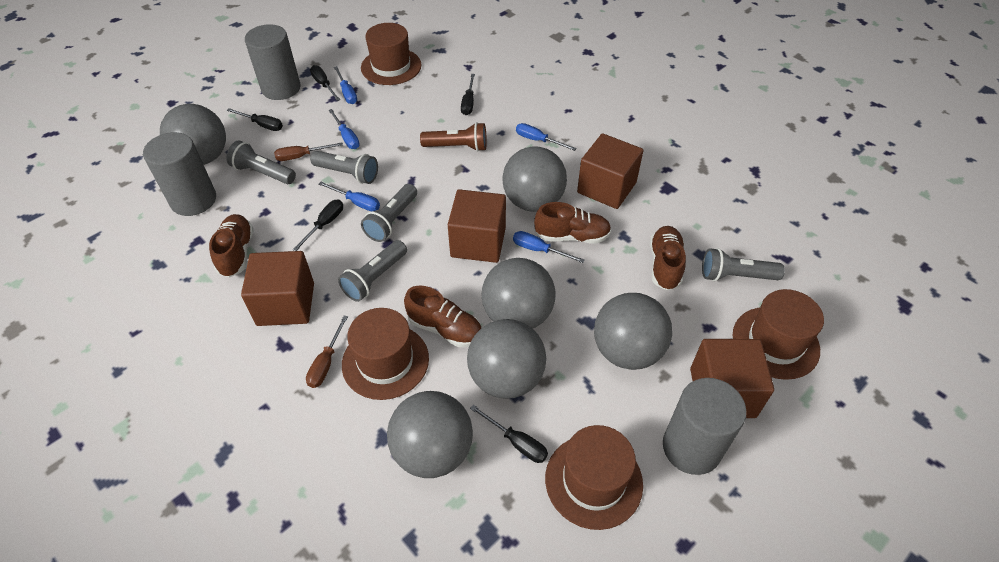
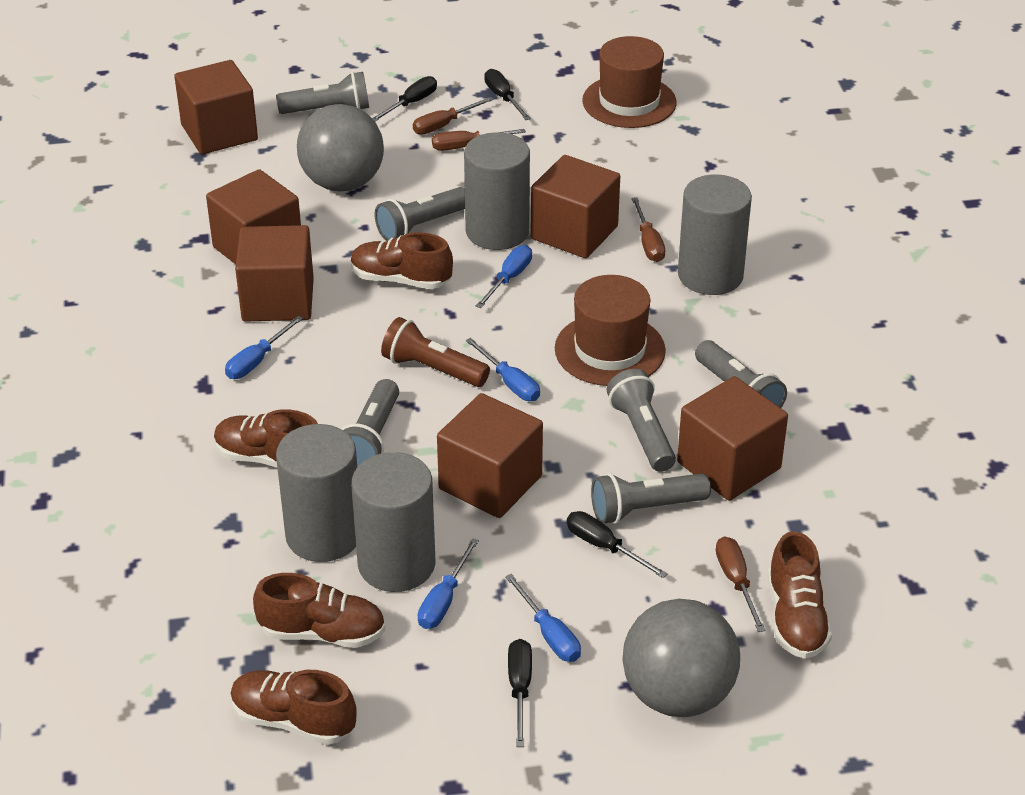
black screwdriver: [227,108,283,131] [293,200,343,251] [310,65,340,101] [461,74,475,115] [470,405,548,463] = 5 -> [372,76,437,121] [484,69,531,120] [508,639,532,747] [567,511,668,578] = 4
brown cube: [241,251,314,326] [448,189,506,263] [577,133,643,209] [690,339,774,418] = 4 -> [174,60,258,154] [206,169,301,264] [235,225,314,322] [437,393,543,518] [531,155,620,258] [677,376,788,501] = 6
brown hat: [342,308,429,400] [361,23,421,85] [545,425,643,530] [733,289,824,380] = 4 -> [555,275,666,386] [582,36,676,128] = 2
brown screwdriver: [274,143,343,161] [306,316,348,388] = 2 -> [413,97,494,135] [432,129,526,151] [632,197,665,262] [716,536,766,632] = 4
brown shoe: [209,214,254,278] [404,286,482,347] [534,202,611,244] [650,226,686,290] = 4 -> [214,409,318,468] [230,670,357,745] [253,573,385,648] [351,232,453,289] [768,531,832,659] = 5
grey ball: [160,104,226,165] [387,391,473,478] [467,319,546,399] [481,258,556,329] [502,146,567,212] [594,293,672,370] = 6 -> [297,104,384,191] [622,599,740,717] = 2
grey cylinder: [143,132,216,216] [245,24,301,100] [663,378,747,475] = 3 -> [276,424,357,562] [351,452,435,592] [464,132,530,250] [678,174,752,295] = 4
grey flashlight: [226,141,296,184] [310,151,378,184] [338,240,407,302] [361,184,417,242] [702,248,785,281] = 5 -> [276,72,369,114] [341,379,399,467] [375,187,465,241] [591,473,711,524] [607,369,676,472] [695,340,787,408] = 6

